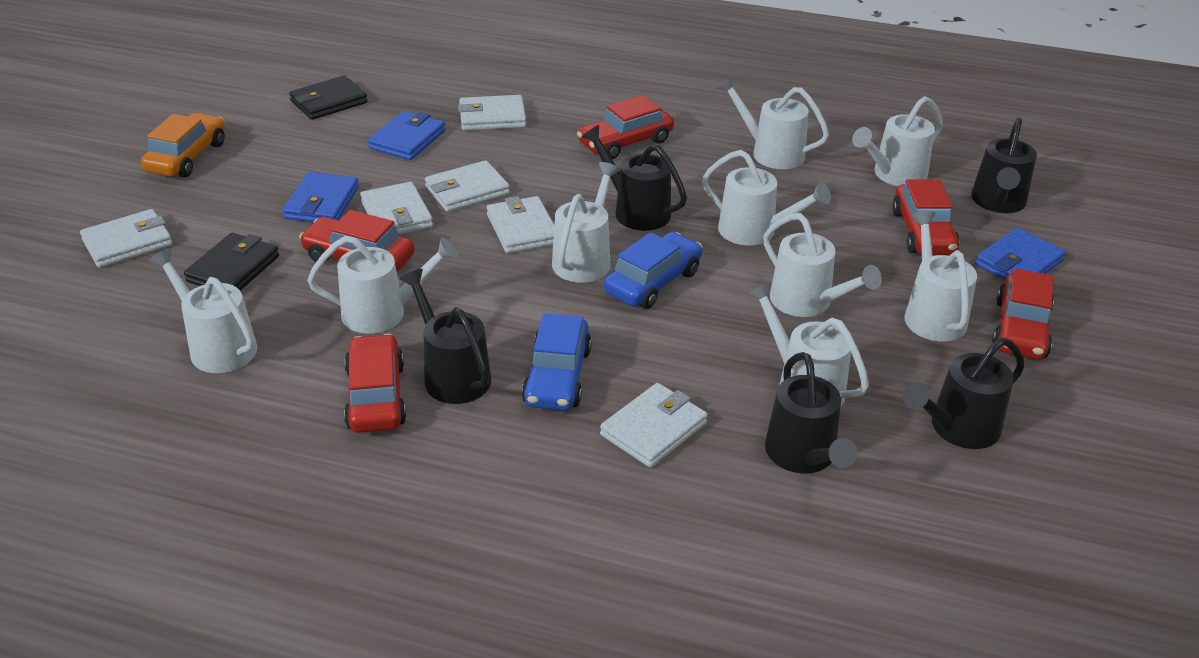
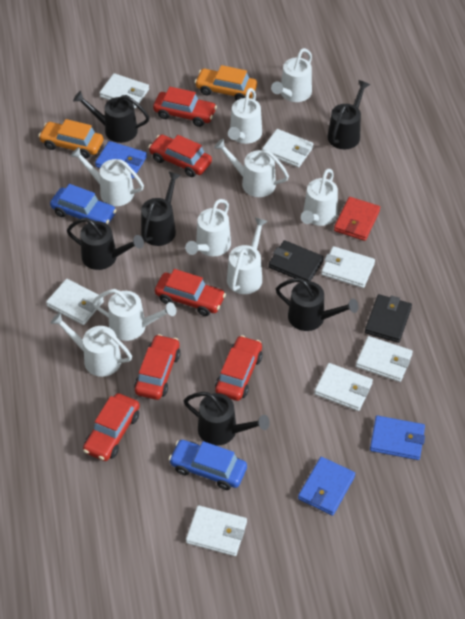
black watering can: [400,269,491,404] [582,125,687,231] [765,352,857,474] [903,338,1025,449] [971,118,1037,213] = 5 -> [67,218,144,270] [73,91,150,143] [141,172,181,246] [184,392,270,446] [276,278,358,331] [327,80,370,149] = 6
orange car: [141,113,225,177] = 1 -> [38,119,103,158] [195,65,257,101] = 2
red car: [299,210,414,272] [344,334,406,433] [577,95,674,159] [892,179,960,255] [992,268,1054,359] = 5 -> [83,393,140,461] [134,334,180,400] [148,135,212,177] [153,87,217,127] [155,269,226,316] [215,335,263,401] = 6
red wallet: none = 0 -> [334,197,380,241] = 1
white wallet: [80,209,172,268] [360,182,433,234] [425,160,510,212] [458,95,526,131] [486,196,554,253] [600,383,708,468] = 6 -> [46,279,104,325] [99,73,149,109] [186,505,247,556] [262,129,313,168] [314,363,373,411] [321,246,375,288] [356,336,413,382] = 7

